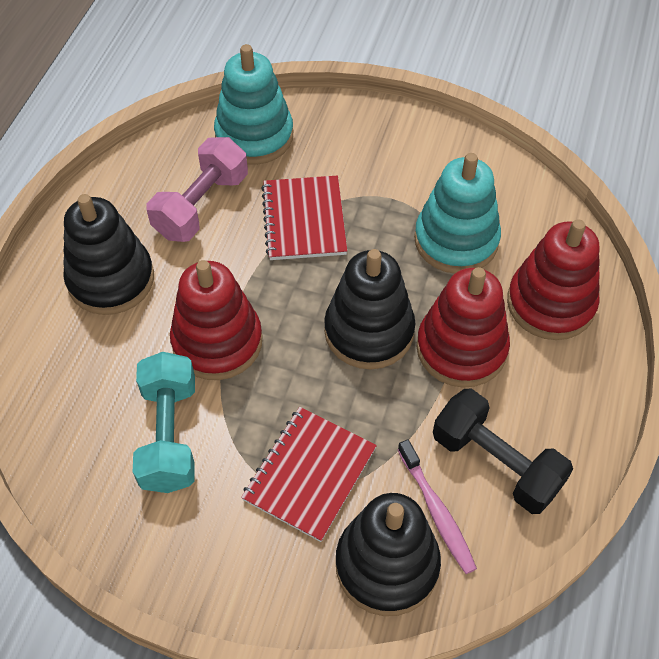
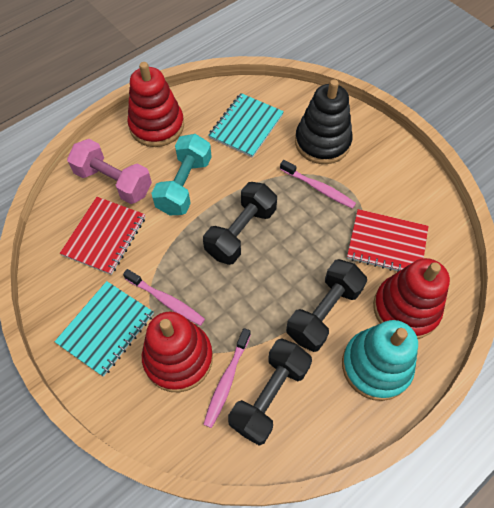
black dumbbell: [433,388,573,514] = 1 -> [203,182,277,265] [228,338,312,445] [286,259,367,352] = 3
black stacking toy: [63,194,154,315] [324,249,415,369] [336,493,441,616] = 3 -> [295,79,352,164] = 1
pink toothbrush: [398,439,477,574] = 1 -> [123,269,205,326] [203,328,251,428] [280,160,356,209] = 3
turquoise notebook: none = 0 -> [54,281,154,377] [208,93,284,158] = 2
turquoise stacking toy: [214,44,293,165] [414,153,501,274] = 2 -> [342,320,418,401] = 1

